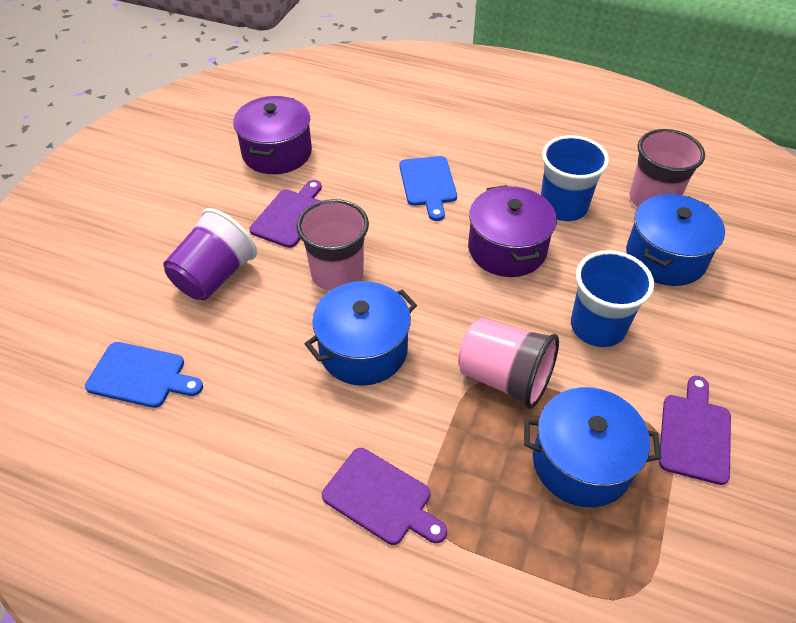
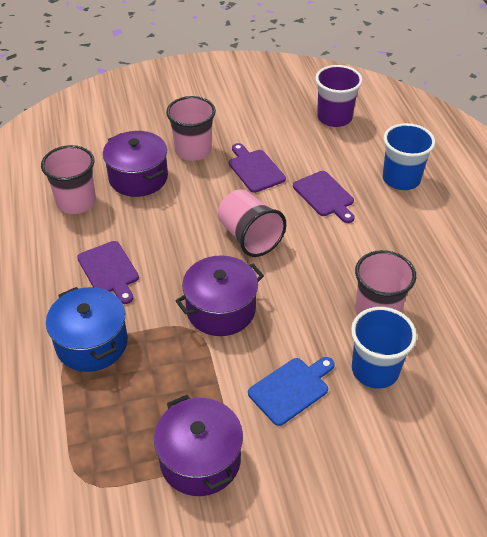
blue cutting board: [85,342,203,408] [399,156,457,221] = 2 -> [248,357,335,426] = 1
blue pot: [305,281,417,386] [524,387,661,507] [626,194,725,286] = 3 -> [46,287,128,372] = 1
pink cup: [296,199,369,291] [458,318,559,409] [629,129,705,207] = 3 -> [41,145,96,214] [166,96,216,161] [218,189,286,257] [355,250,416,315] = 4
purple pot: [233,96,312,174] [468,185,557,277] = 2 -> [103,131,168,197] [154,395,243,496] [176,255,264,336] = 3

